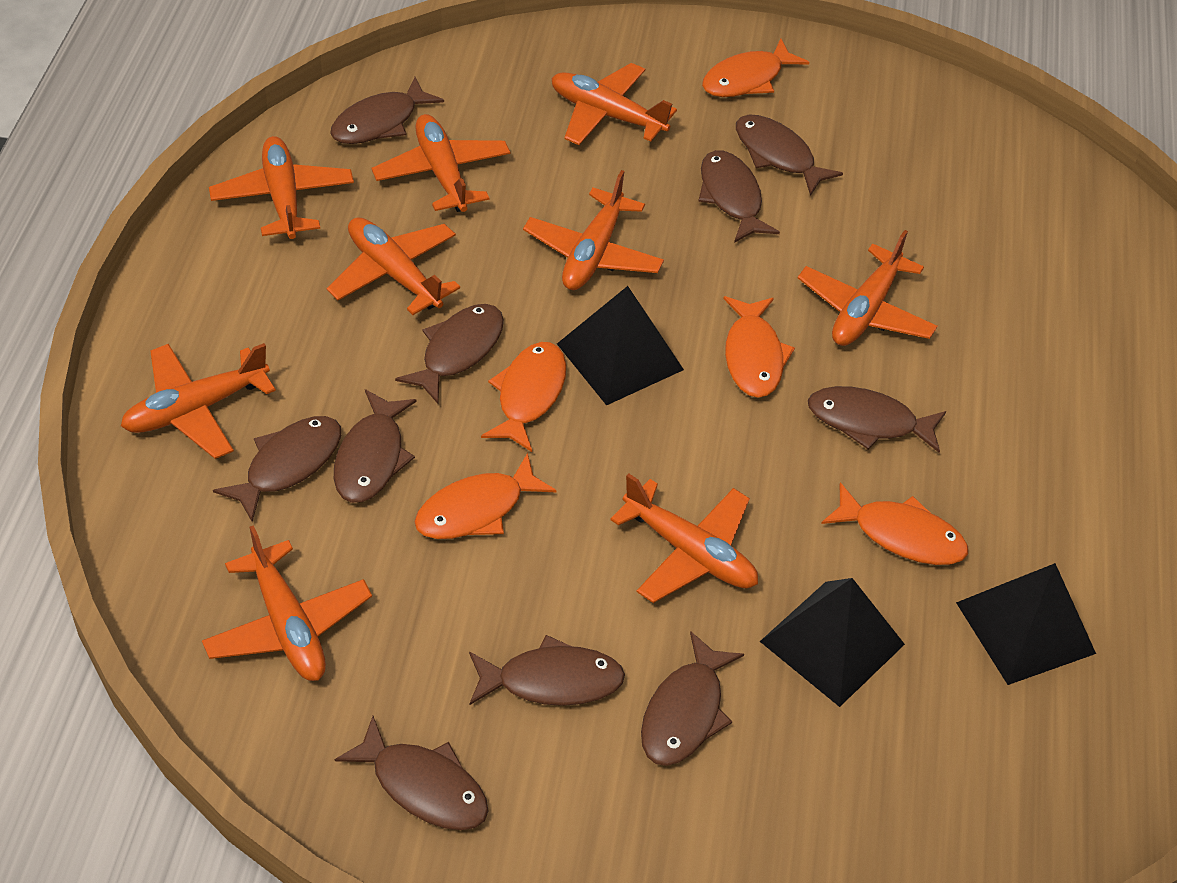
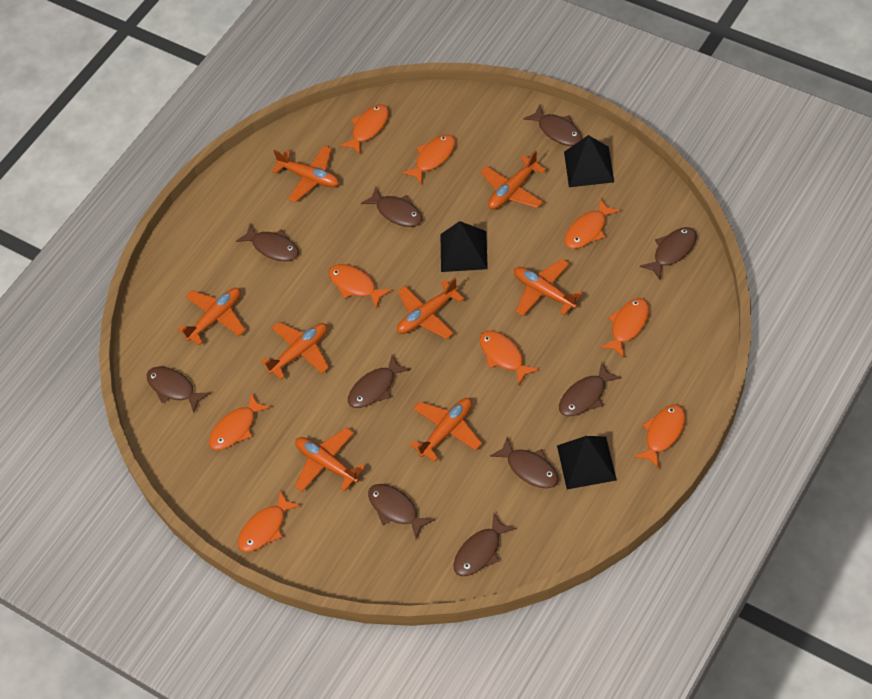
orange fish: [415,453,557,539] [481,342,566,452] [702,39,809,97] [723,296,795,398] [821,483,968,565] = 5 -> [209,393,271,450] [238,490,301,552] [329,264,392,308] [340,104,389,155] [402,134,456,185] [480,330,539,385] [564,198,620,249] [600,298,649,357] [634,404,686,469] = 9
orange plane: [121,343,276,459] [202,525,372,681] [209,136,354,239] [327,217,460,315] [372,114,511,212] [523,170,664,290] [551,63,677,145] [610,474,758,603] [798,230,938,346] = 9 -> [178,288,246,346] [261,322,329,380] [272,146,339,202] [295,427,365,492] [397,278,464,339] [410,398,482,462] [480,150,546,210] [514,259,583,316] = 8

